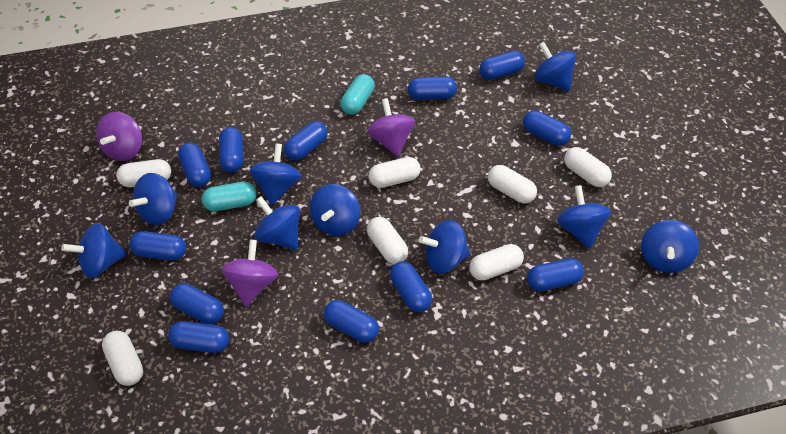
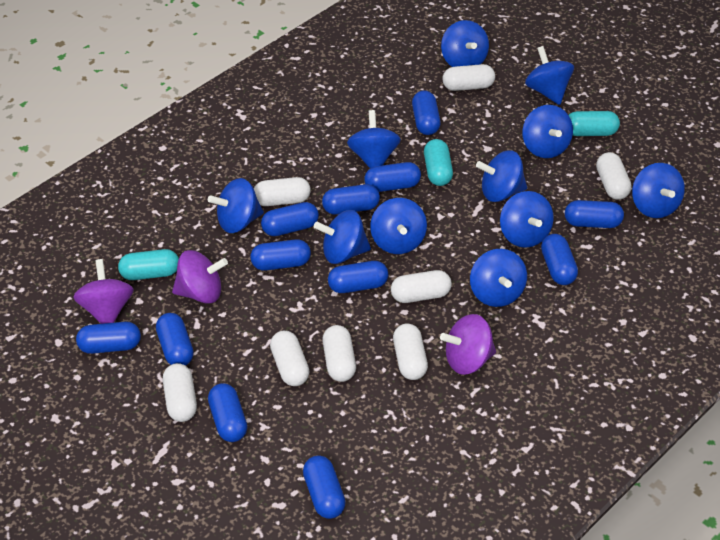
blue spinning top: [61,223,127,278] [129,173,178,225] [249,144,301,205] [254,196,300,250] [310,184,360,236] [419,220,471,274] [534,42,576,91] [557,185,611,249] [641,220,699,273] = 9 -> [208,178,264,233] [314,210,371,264] [347,110,401,168] [370,198,427,254] [441,20,489,67] [470,249,527,307] [476,150,527,202] [500,191,554,248] [522,105,573,158] [525,46,574,105] [632,163,685,218] = 11
turquoise capsule: [202,182,257,211] [341,74,375,115] = 2 -> [118,249,179,280] [424,139,453,186] [569,111,620,136] = 3
white capsule: [102,331,143,386] [116,159,171,187] [367,217,408,264] [369,157,421,188] [469,244,524,281] [488,165,537,203] [564,147,612,187] = 7 -> [163,363,197,422] [254,177,311,206] [270,331,310,386] [322,325,356,382] [391,270,452,303] [393,323,428,380] [443,64,495,91] [596,152,632,200] = 8

